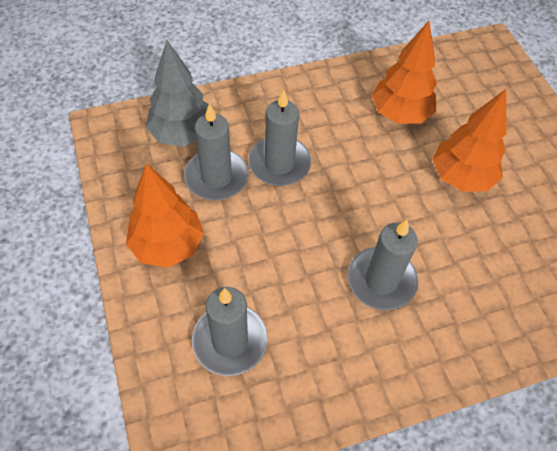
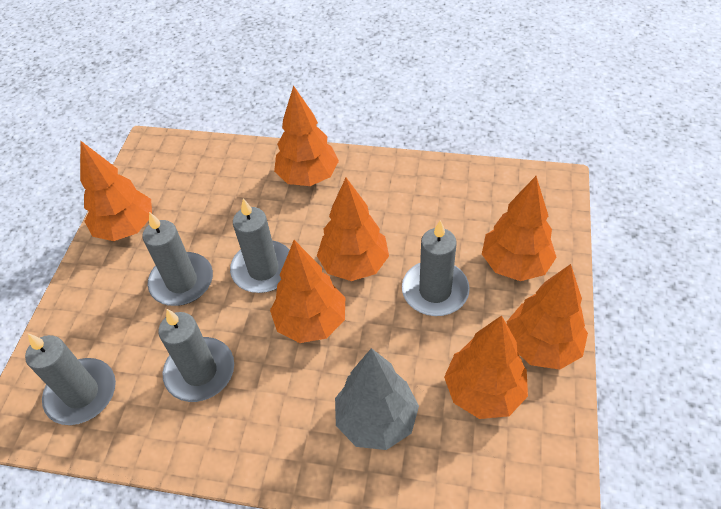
grey candle: [184,103,248,200] [192,287,268,376] [248,89,311,186] [347,220,418,310] = 4 -> [25,333,116,425] [143,212,213,306] [158,309,234,402] [230,198,290,293] [402,220,470,316] = 5
orange tree: [126,163,204,268] [371,21,437,124] [432,89,507,192] = 3 -> [80,140,152,241] [270,240,345,343] [274,85,339,186] [317,178,389,281] [444,315,528,419] [482,176,556,281] [507,264,588,370] = 7

